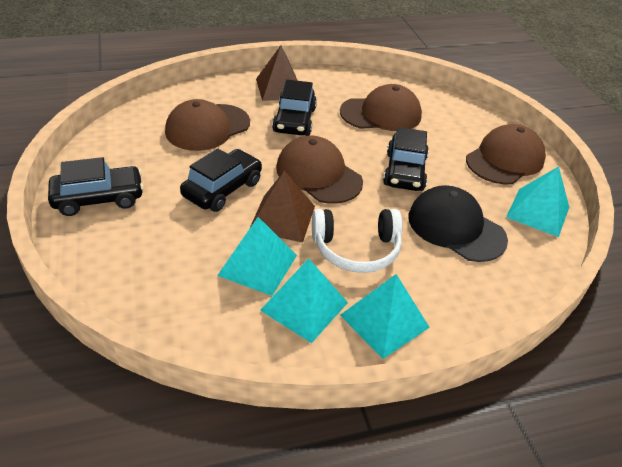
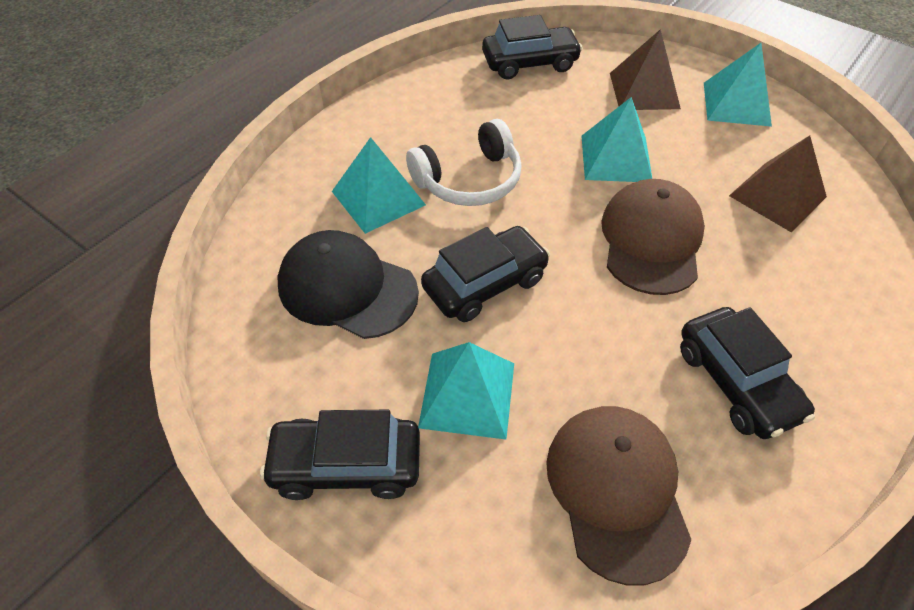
brown cap: [165,99,250,151] [276,136,363,204] [340,84,422,131] [466,124,546,184] = 4 -> [546,406,691,585] [601,179,705,295] = 2

